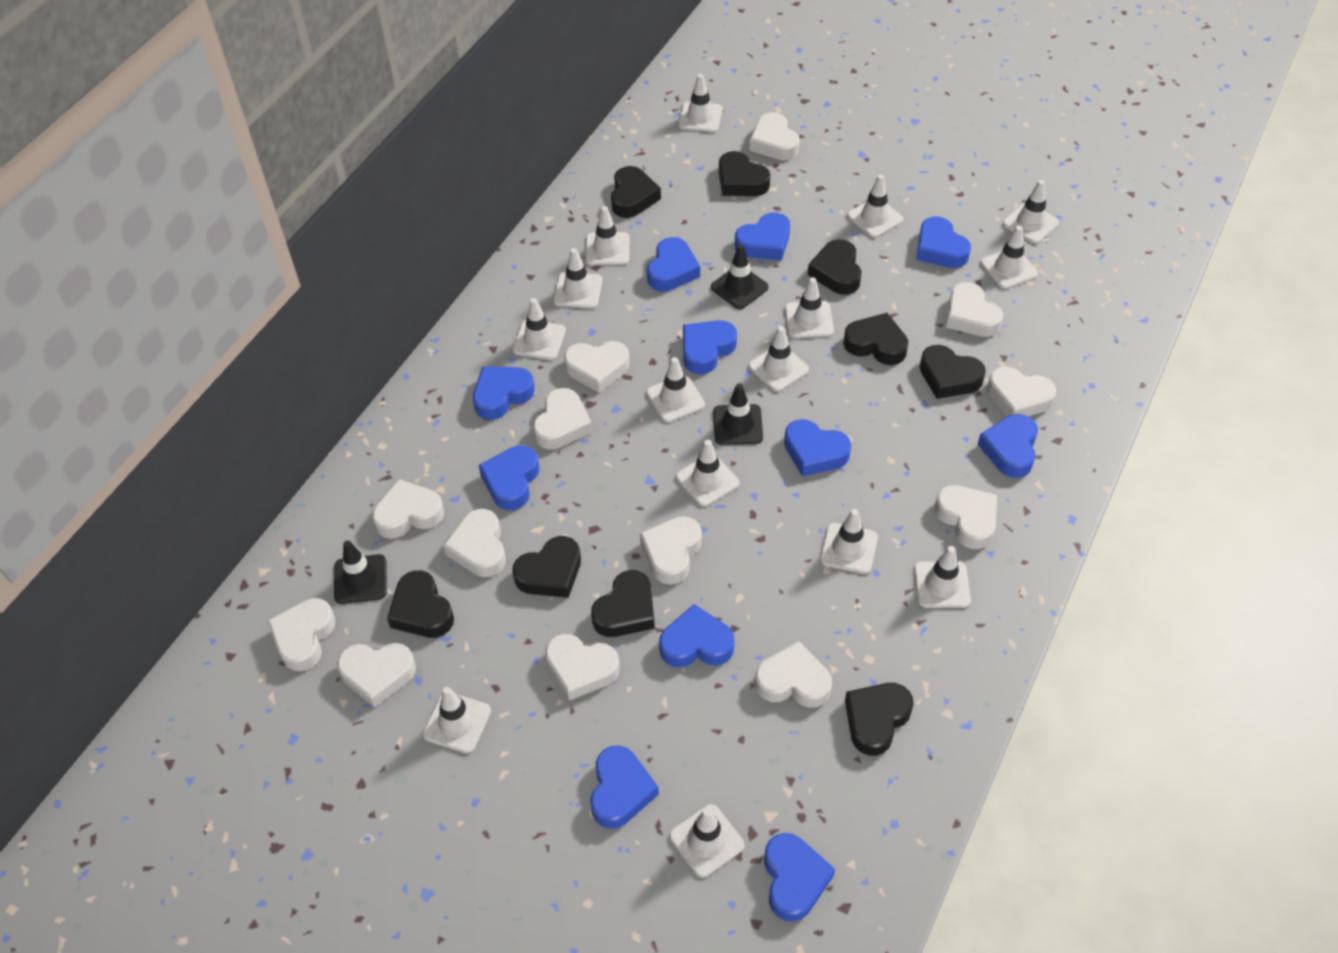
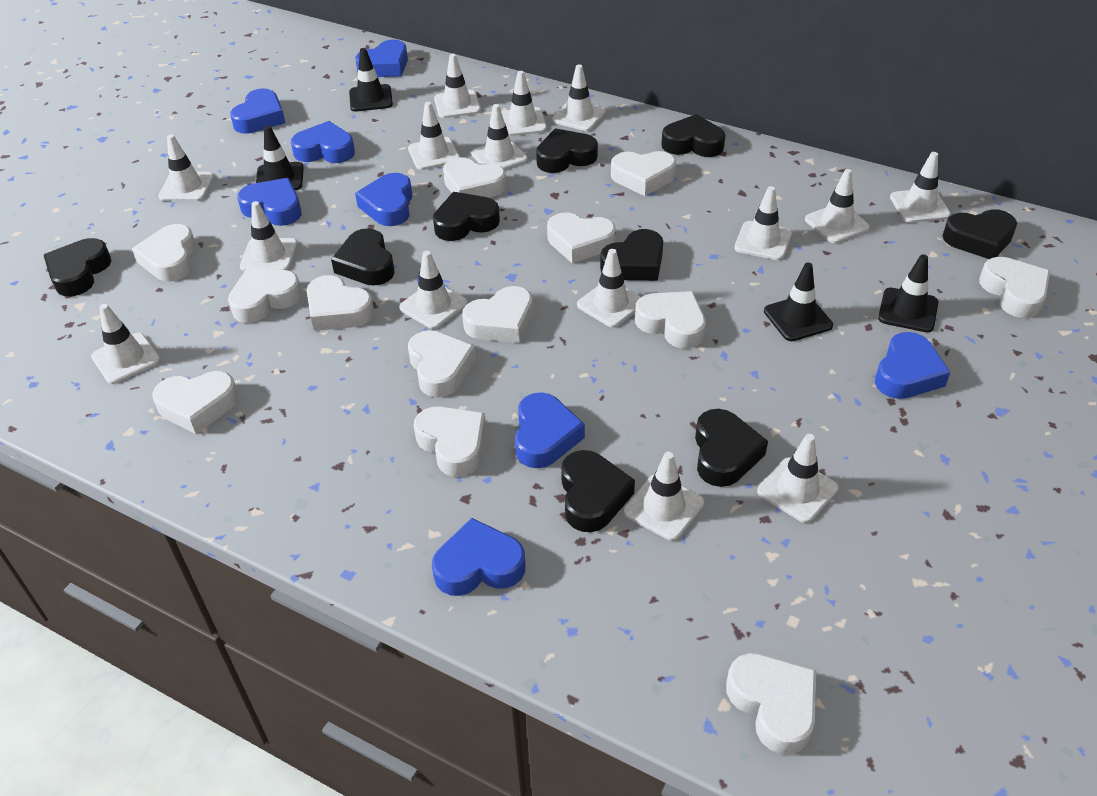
black traffic cone: [334,540,387,604] [711,244,769,309] [713,383,763,445] = 3 -> [256,126,304,190] [349,48,393,112] [764,263,833,341] [878,254,938,333] = 4
blue heart: [473,366,535,420] [479,445,539,510] [590,745,659,829] [647,237,700,292] [659,604,735,668] [683,320,737,375] [735,213,790,260] [764,833,835,922] [784,419,851,477] [916,216,971,268] [978,414,1038,478] = 11 -> [230,88,285,134] [237,178,302,226] [291,121,355,163] [355,40,408,77] [355,173,413,226] [432,518,525,596] [515,392,585,468] [875,332,950,399] = 8

